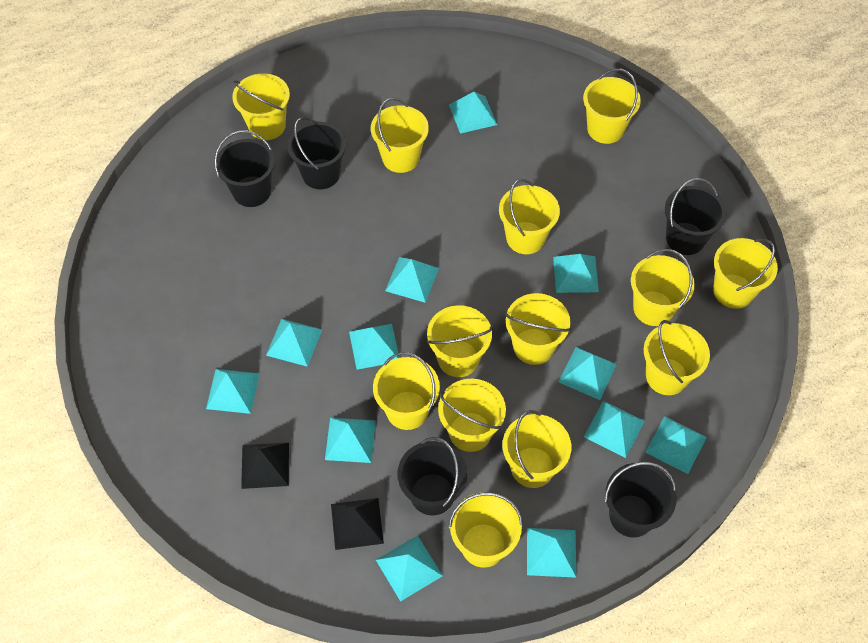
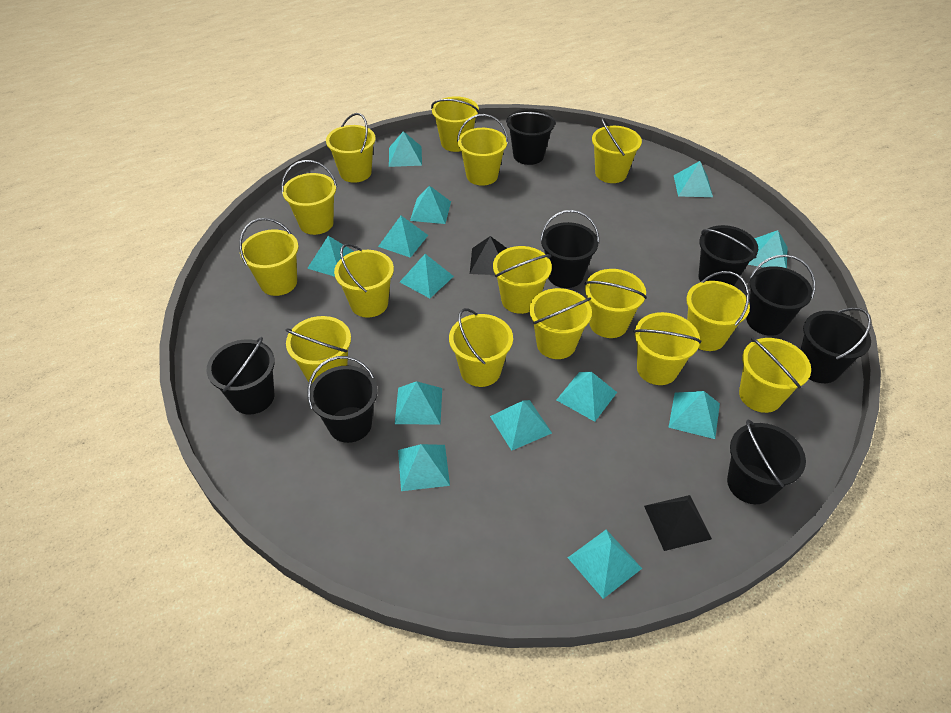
black bucket: [214,130,275,207] [287,117,346,189] [397,437,467,515] [605,462,676,537] [665,178,726,255] = 5 -> [206,337,275,414] [307,356,377,443] [506,108,556,165] [540,210,599,288] [699,225,758,286] [727,419,806,504] [746,255,815,336] [801,307,872,383] = 8
turquoise pyramid: [206,369,260,414] [266,319,322,367] [325,418,376,463] [349,324,400,370] [376,535,443,602] [385,257,439,303] [449,92,497,134] [527,528,576,578] [553,254,599,293] [559,347,617,400] [584,401,645,458] [645,416,707,474] = 12 -> [307,236,354,277] [378,216,428,258] [389,131,422,167] [395,381,442,425] [398,444,450,491] [400,254,454,298] [410,186,451,224] [490,400,552,451] [557,372,617,422] [568,530,642,599] [668,391,720,439] [674,161,713,197] [748,230,787,268] = 13
yellow bucket: [232,74,290,140] [371,98,429,173] [373,352,440,430] [427,305,493,377] [438,379,506,452] [449,492,523,568] [499,179,560,254] [502,410,571,488] [505,293,571,365] [583,68,641,144] [631,249,695,326] [644,320,710,395] [713,238,778,309] = 13 -> [239,218,299,296] [281,160,337,235] [286,316,351,385] [326,113,376,183] [334,244,394,318] [431,96,479,152] [449,308,513,387] [457,114,508,186] [493,246,552,314] [529,288,592,359] [584,269,647,338] [592,118,642,183] [633,312,701,385] [686,271,750,351] [739,338,811,413] = 15

